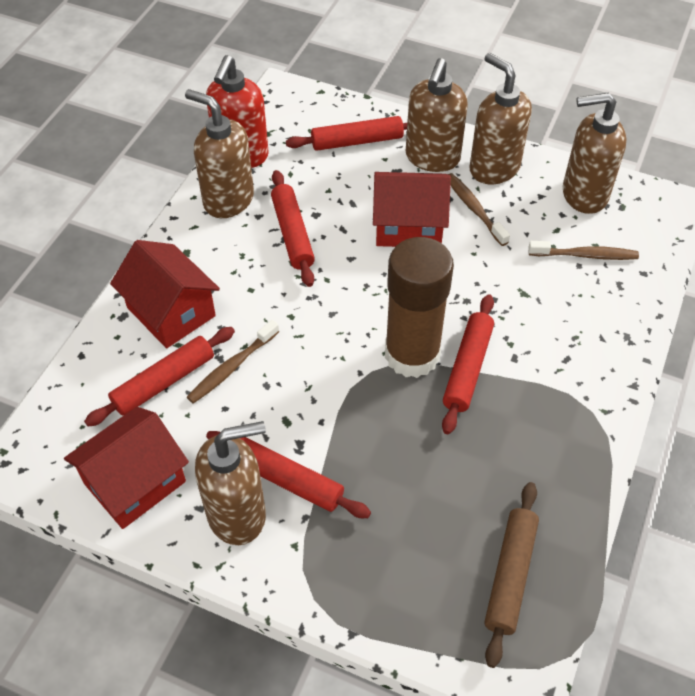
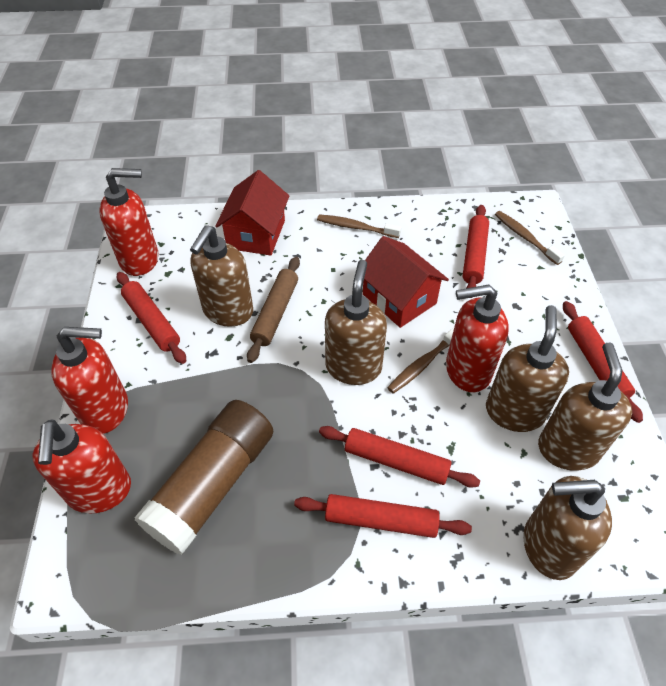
red house: [64,407,189,529] [110,240,220,348] [373,172,451,247] = 3 -> [215,170,289,256] [363,236,449,328] = 2
red soap dispenser: [206,55,269,168] = 1 -> [33,419,131,513] [51,327,128,434] [99,168,158,276] [446,285,509,392] = 4

